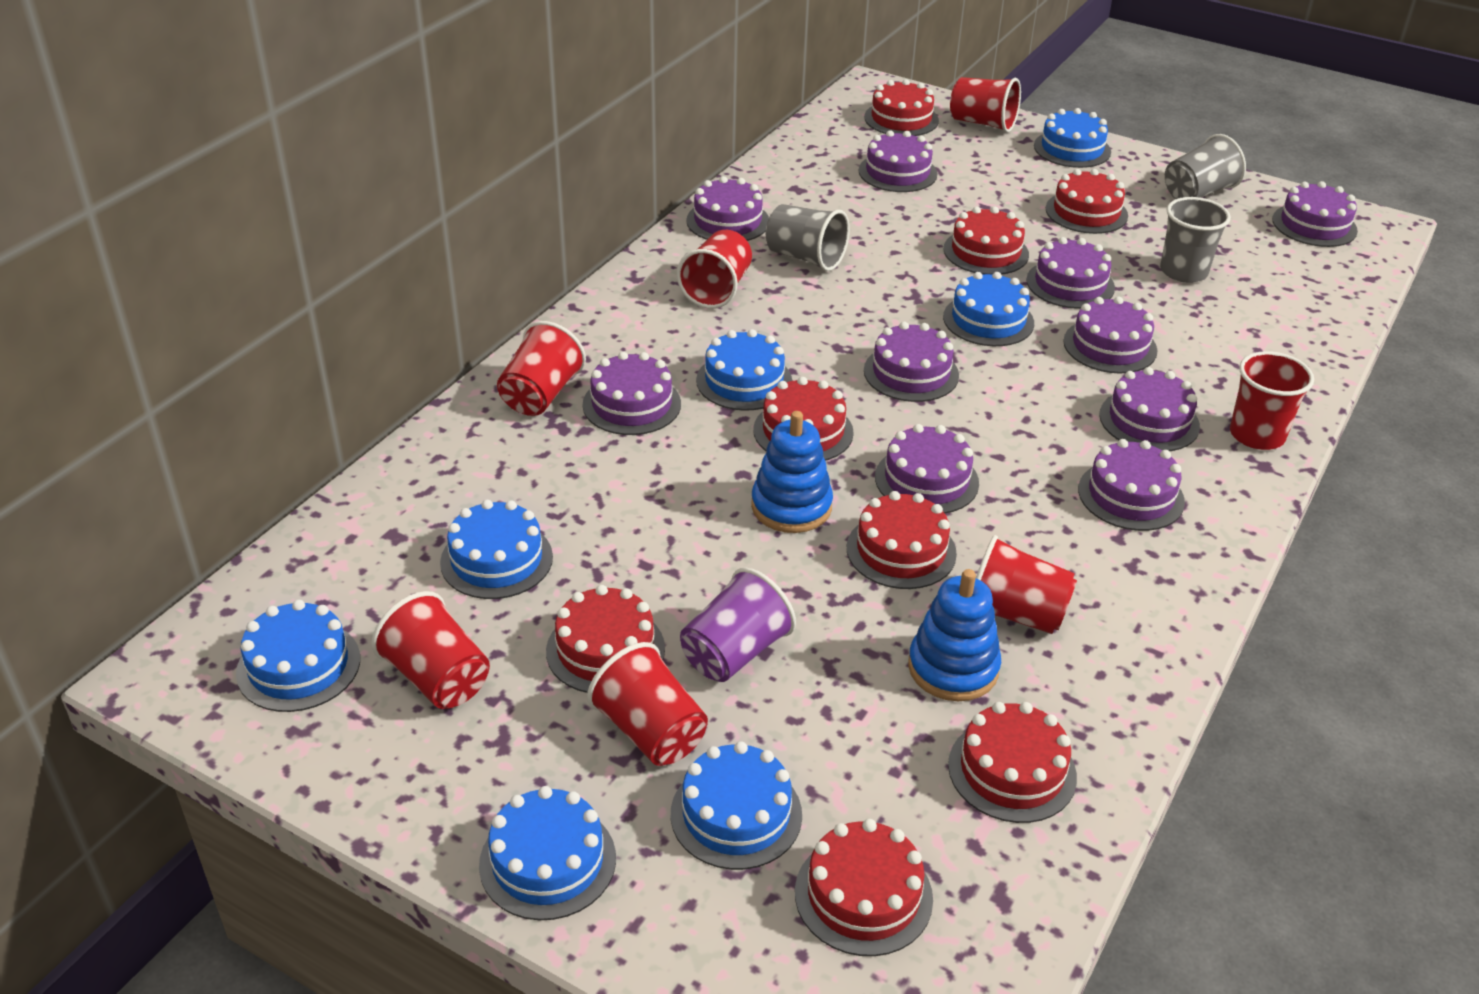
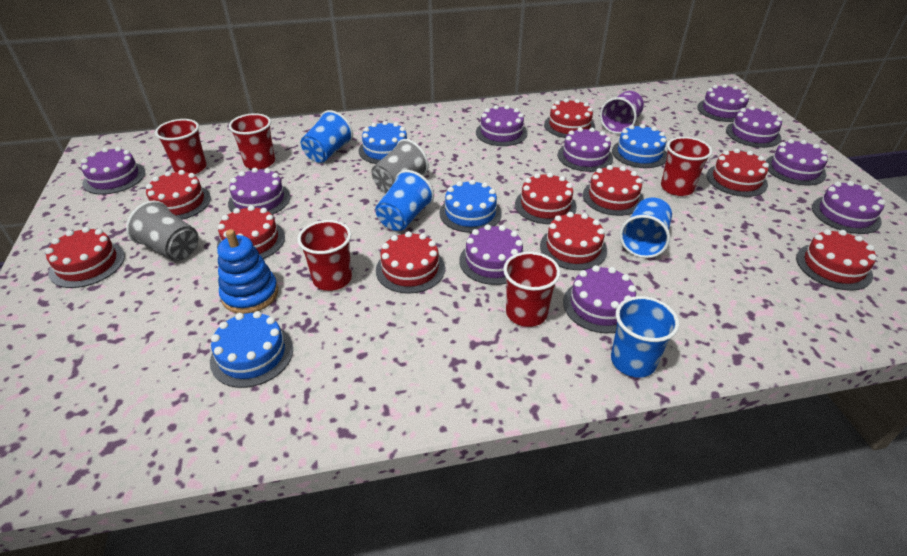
blue cake: [236,600,360,712] [440,500,553,599] [479,786,616,920] [671,741,802,870] [696,329,792,411] [943,272,1034,346] [1034,108,1111,168] = 7 -> [210,311,293,388] [359,121,407,164] [440,179,502,233] [612,124,667,168] = 4
blue cup: none = 0 -> [301,110,353,163] [375,170,434,231] [611,296,679,378] [619,198,672,258] = 4
blue stacking toy: [751,411,833,533] [908,569,1001,701] = 2 -> [217,229,278,314] = 1
grey cup: [766,204,850,271] [1160,197,1231,283] [1165,134,1246,199] = 3 -> [126,201,199,261] [371,139,429,193] = 2
red cake: [546,585,665,693] [753,377,854,461] [795,819,933,956] [847,491,957,589] [864,79,939,136] [944,207,1029,275] [948,702,1077,823] [1046,169,1128,234] = 8 -> [45,227,125,288] [146,170,211,220] [217,205,285,259] [376,231,445,294] [515,172,577,224] [540,212,607,270] [544,98,595,138] [583,165,644,216] [706,149,769,197] [796,229,877,291] = 10
red cup: [371,591,490,709] [497,321,586,416] [587,642,708,766] [677,230,752,309] [950,77,1021,133] [976,535,1077,634] [1230,351,1314,450] = 7 -> [155,119,207,174] [229,113,275,170] [297,220,352,291] [503,252,560,327] [661,137,712,196] = 5

